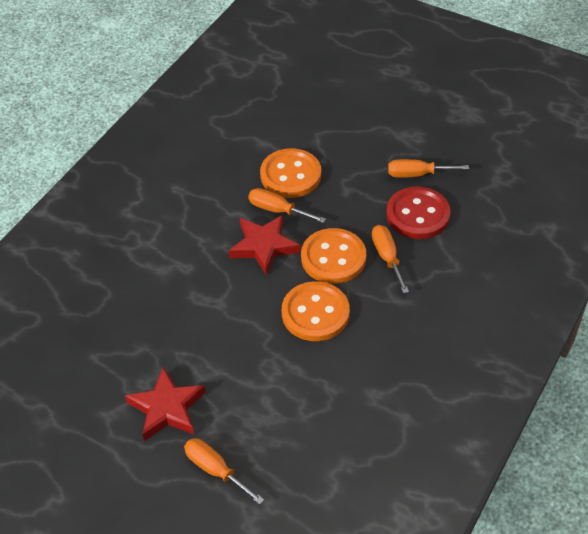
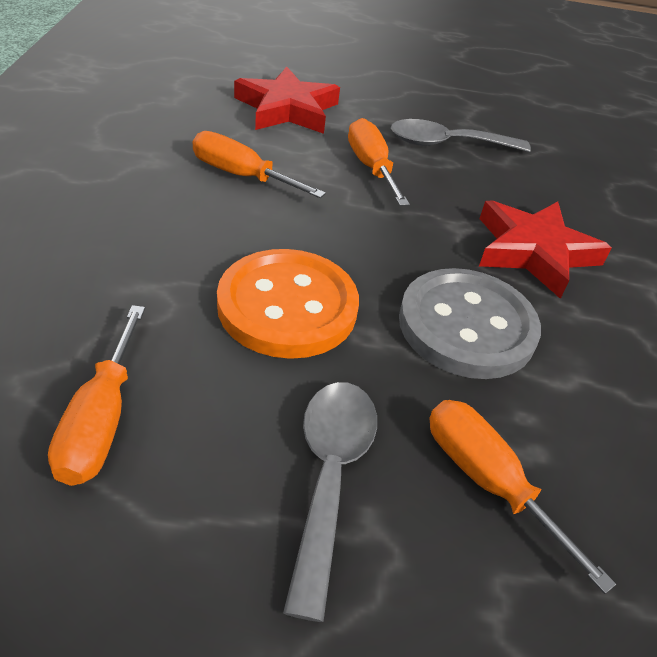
grey button: none = 0 -> [399,268,541,379] = 1
grey spoon: none = 0 -> [283,382,377,622] [391,119,531,152] = 2
orange button: [260,148,321,198] [282,281,350,341] [301,228,366,284] = 3 -> [217,249,359,359] = 1
red button: [386,187,451,239] = 1 -> none = 0

